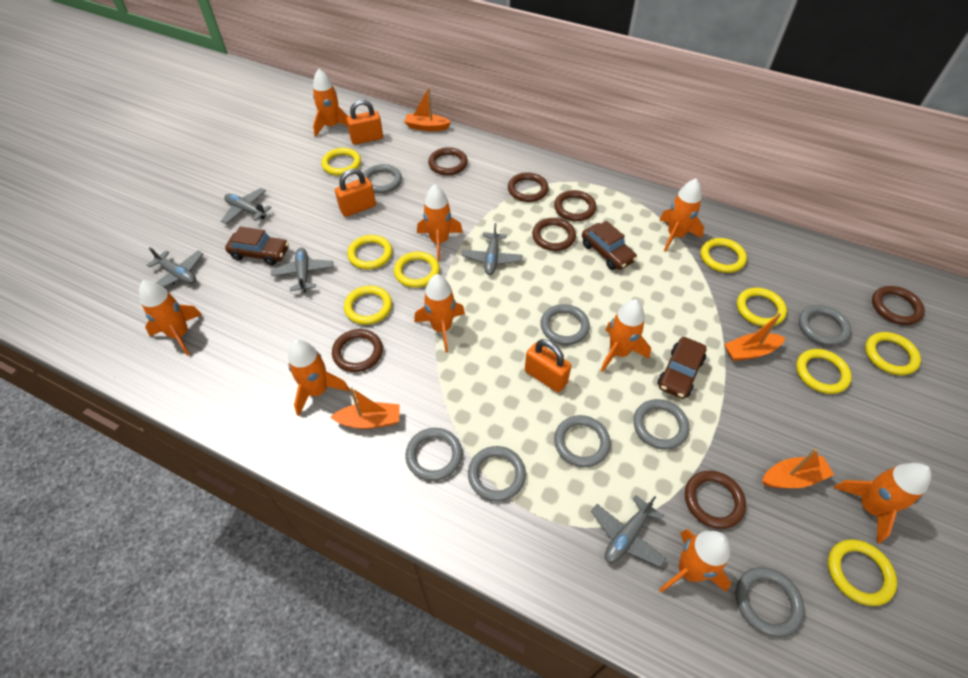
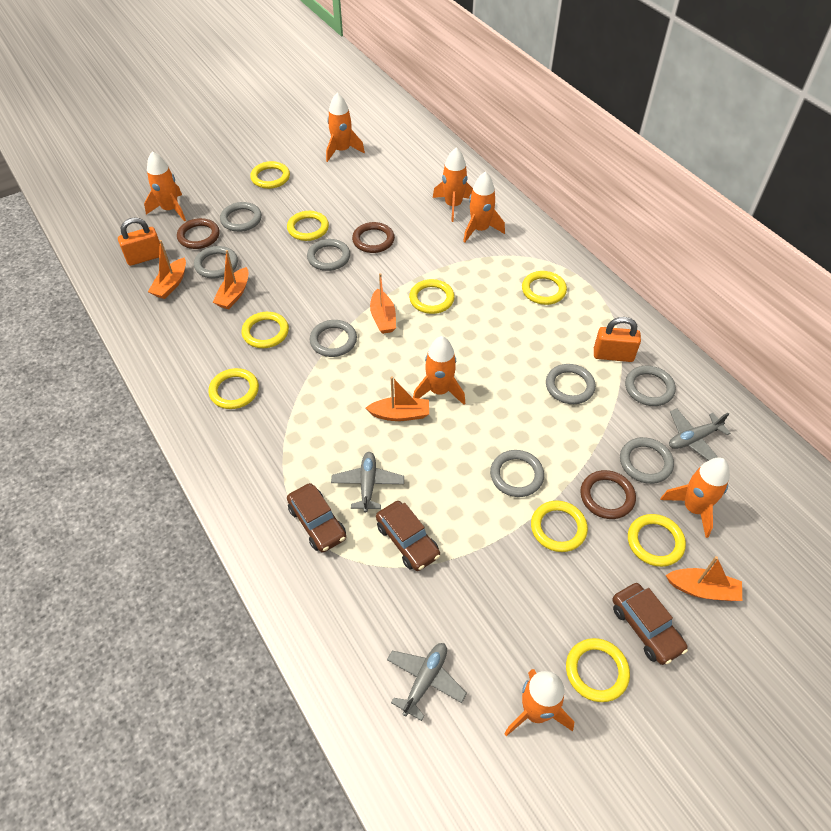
brown ring: [332,329,383,372] [428,147,468,175] [508,172,549,202] [532,218,576,251] [554,190,596,221] [685,471,746,529] [872,286,925,325] = 7 -> [177,218,220,249] [352,222,395,253] [580,470,636,519] = 3
grey plane: [147,247,203,288] [221,188,272,224] [271,248,334,293] [462,223,523,275] [591,495,667,567] = 5 -> [331,452,404,512] [387,643,467,721] [669,408,731,461] = 3
orange boat: [331,387,400,429] [404,87,451,131] [724,313,786,361] [762,449,834,488] = 4 -> [148,240,186,299] [213,250,248,309] [366,376,429,421] [370,273,396,334] [666,556,742,601] = 5
orange padlock: [335,168,376,217] [346,100,383,145] [525,339,571,393] = 3 -> [118,217,160,266] [594,317,641,362] = 2
orange rocket: [139,280,202,356] [288,340,350,416] [313,69,348,137] [414,274,465,352] [417,184,463,261] [601,299,651,372] [659,529,731,593] [660,178,704,252] [834,463,932,543] = 9 -> [144,151,186,222] [326,93,365,162] [413,336,465,405] [433,147,473,222] [463,172,505,243] [504,669,574,736] [660,458,730,538] = 7

